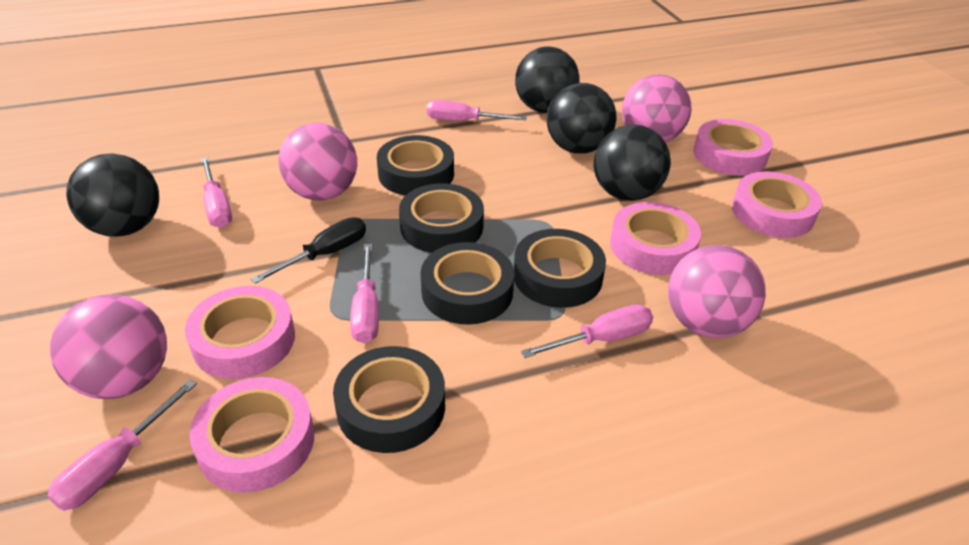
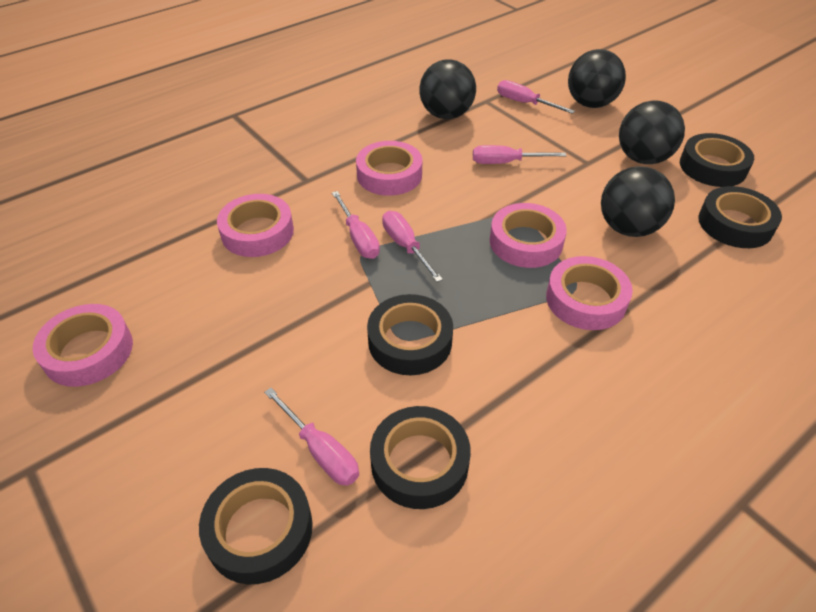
black screwdriver: [251,217,366,284] = 1 -> none = 0
pink ball: [50,295,167,399] [279,123,357,200] [622,74,692,142] [668,245,766,338] = 4 -> none = 0

